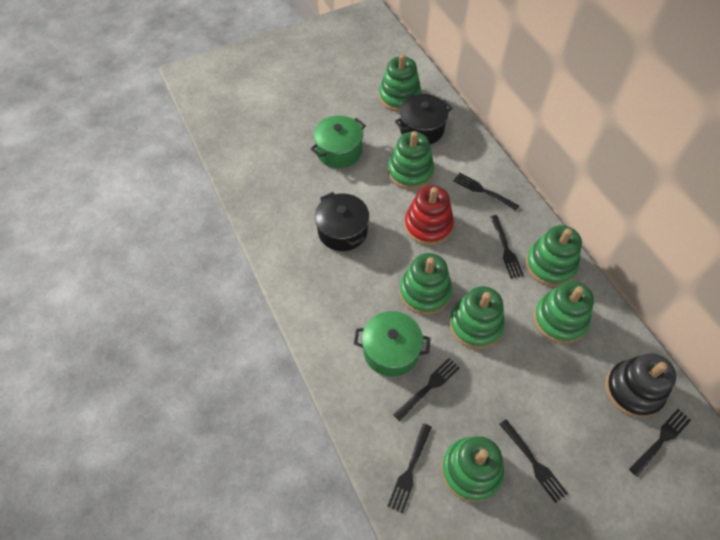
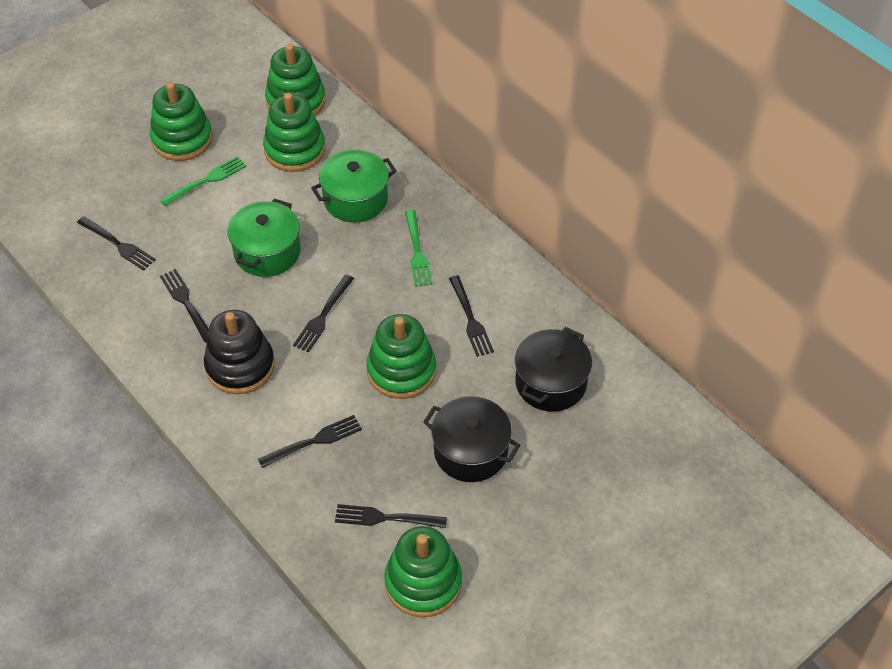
green fork: none = 0 -> [160,156,246,206] [405,210,432,287] = 2
green stacking toy: [379,54,421,112] [388,131,434,190] [399,253,452,315] [441,436,504,502] [449,286,505,349] [525,225,582,287] [534,281,594,344] = 7 -> [150,82,213,161] [263,93,326,172] [265,44,326,116] [366,314,436,399] [384,526,462,617] = 5
red stacking toy: [404,185,454,246] = 1 -> none = 0

